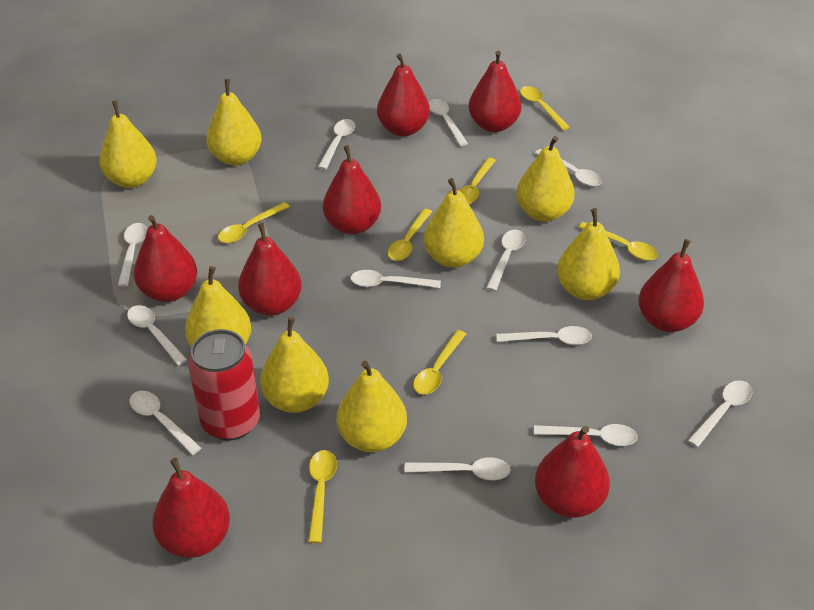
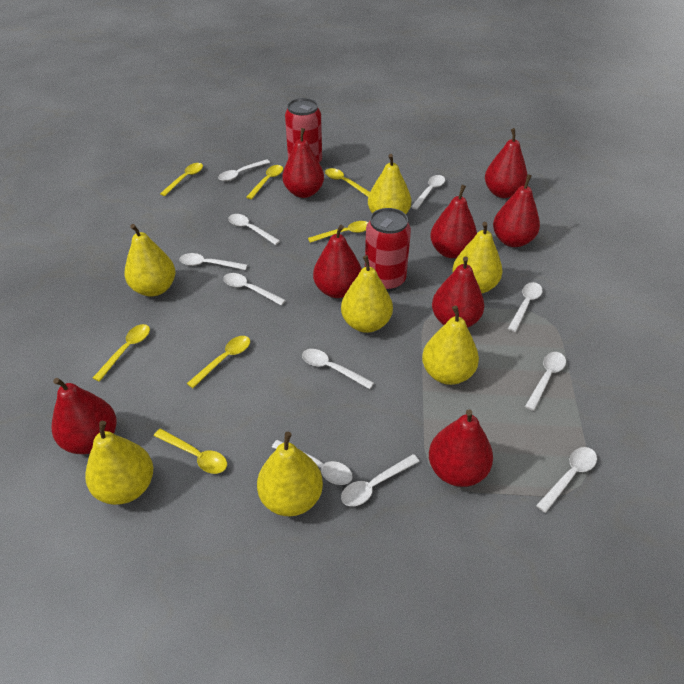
red can: [188,329,260,441] = 1 -> [285,98,322,163] [365,208,411,292] = 2
white spoon: [118,223,147,287] [127,305,187,366] [130,391,201,455] [318,119,355,170] [350,270,441,288] [404,457,511,480] [428,99,468,146] [486,230,526,291] [496,326,592,345] [534,424,638,446] [535,149,602,186] [688,380,752,447] = 12 -> [179,253,248,270] [218,159,270,181] [223,273,286,305] [228,214,280,245] [272,440,353,485] [302,349,374,389] [341,454,420,506] [411,175,445,210] [508,282,543,332] [525,352,566,411] [536,447,597,513] = 11
yellow pear: [99,101,157,188] [185,266,251,347] [206,79,262,165] [260,317,329,413] [337,361,407,452] [424,178,484,268] [516,136,575,222] [557,208,620,300] = 8 -> [85,421,153,505] [124,224,175,297] [257,432,323,516] [341,255,393,333] [368,154,411,214] [422,306,479,385] [452,222,503,293] = 7

